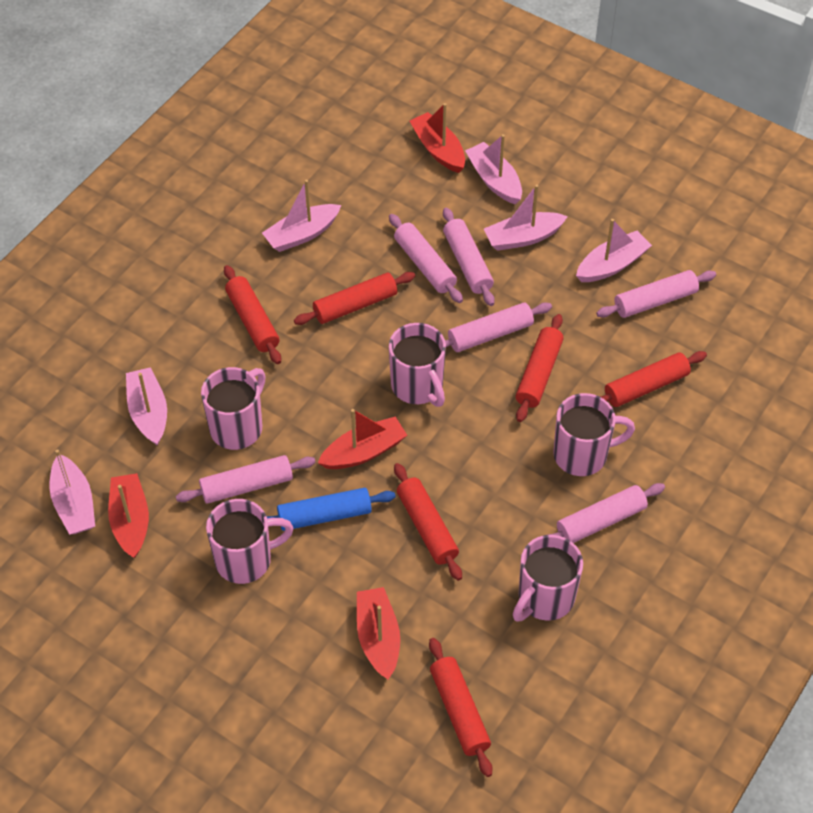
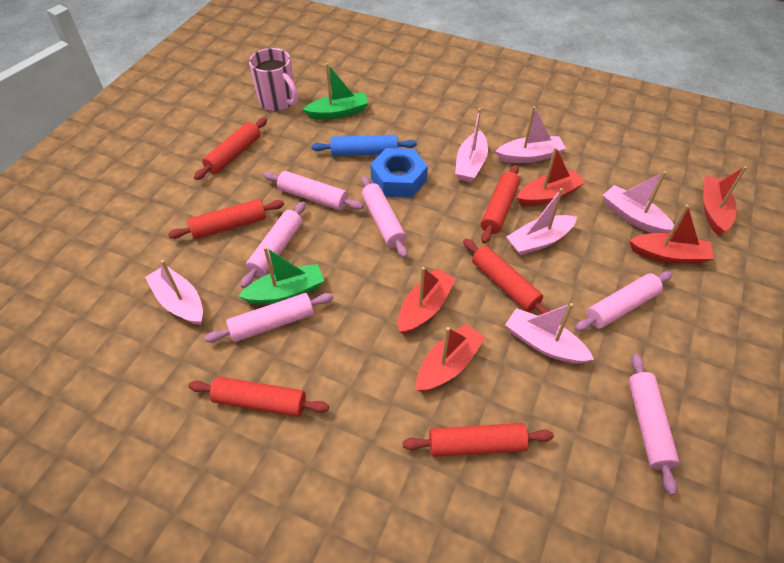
blue nut: none = 0 -> [370,148,428,198] = 1
green boat: none = 0 -> [239,246,324,304] [303,63,369,120] = 2
pink mug: [201,367,266,450] [206,499,294,584] [389,323,446,407] [513,535,583,621] [553,393,635,476] = 5 -> [249,48,298,111] = 1
red boat: [108,473,149,558] [318,409,407,469] [357,587,400,679] [410,103,465,173] = 4 -> [398,267,456,334] [416,324,485,392] [517,147,586,206] [629,205,714,264] [703,166,747,235] = 5

